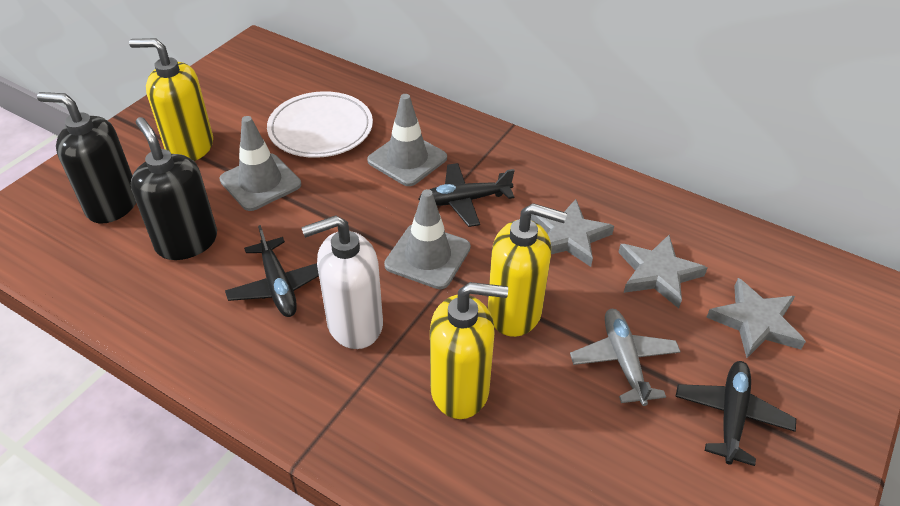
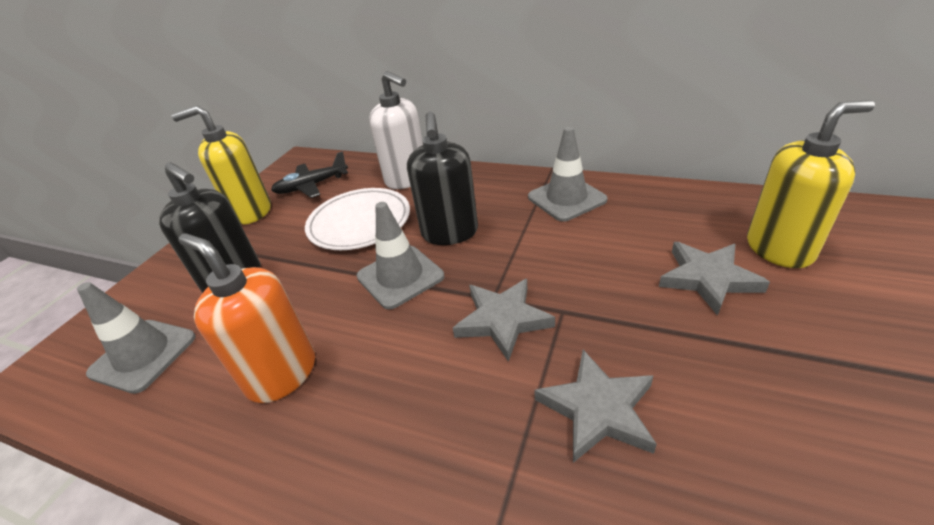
black plane: [225,225,319,317] [418,163,515,227] [675,361,796,466] = 3 -> [271,151,348,198] = 1
grey plane: [570,309,681,406] = 1 -> none = 0
orange soap dispenser: none = 0 -> [179,233,315,403] = 1
yellow soap dispenser: [129,38,213,161] [430,282,508,419] [487,203,567,337] = 3 -> [171,106,271,225] [747,100,875,268] = 2

